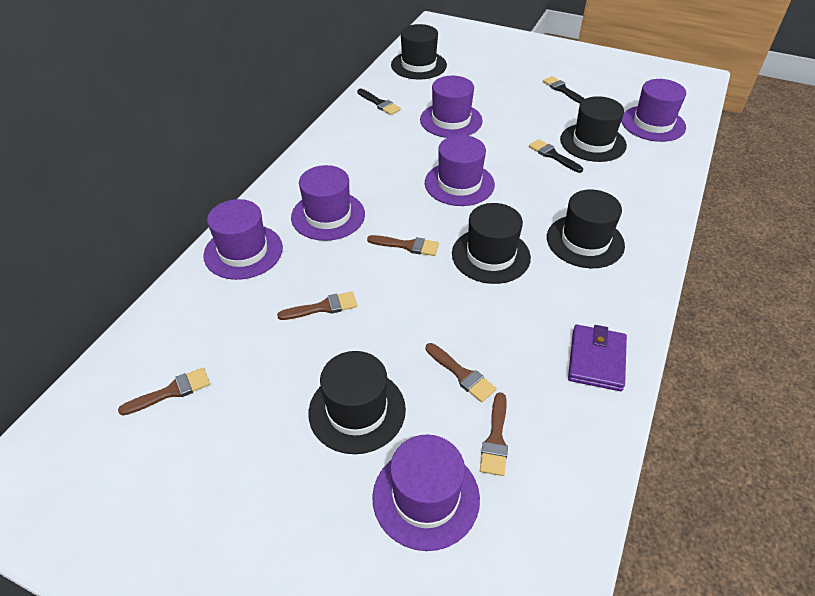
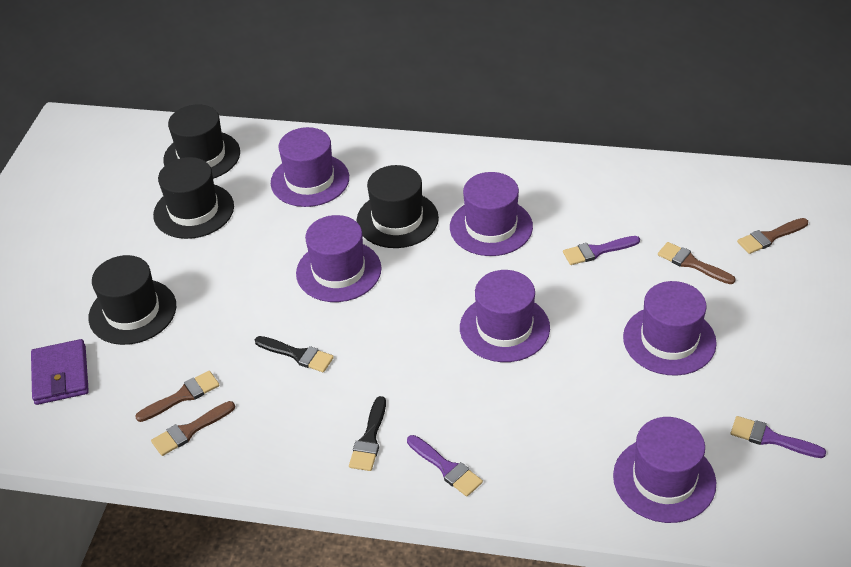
black brush: [357,89,401,115] [529,139,583,173] [543,76,584,104] = 3 -> [255,336,334,372] [349,396,386,471] = 2
black hat: [309,351,406,454] [391,24,447,79] [452,203,531,284] [547,189,625,268] [560,96,627,162] = 5 -> [88,255,176,345] [153,157,234,239] [163,104,240,179] [357,165,439,248] = 4
brown brush: [118,368,210,415] [277,292,357,320] [367,235,439,256] [426,343,497,402] [480,392,508,476] = 5 -> [135,371,220,422] [151,401,235,456] [658,242,736,284] [737,218,808,254] = 4
purple brush: none = 0 -> [407,435,483,497] [563,236,640,265] [731,416,826,458] = 3

